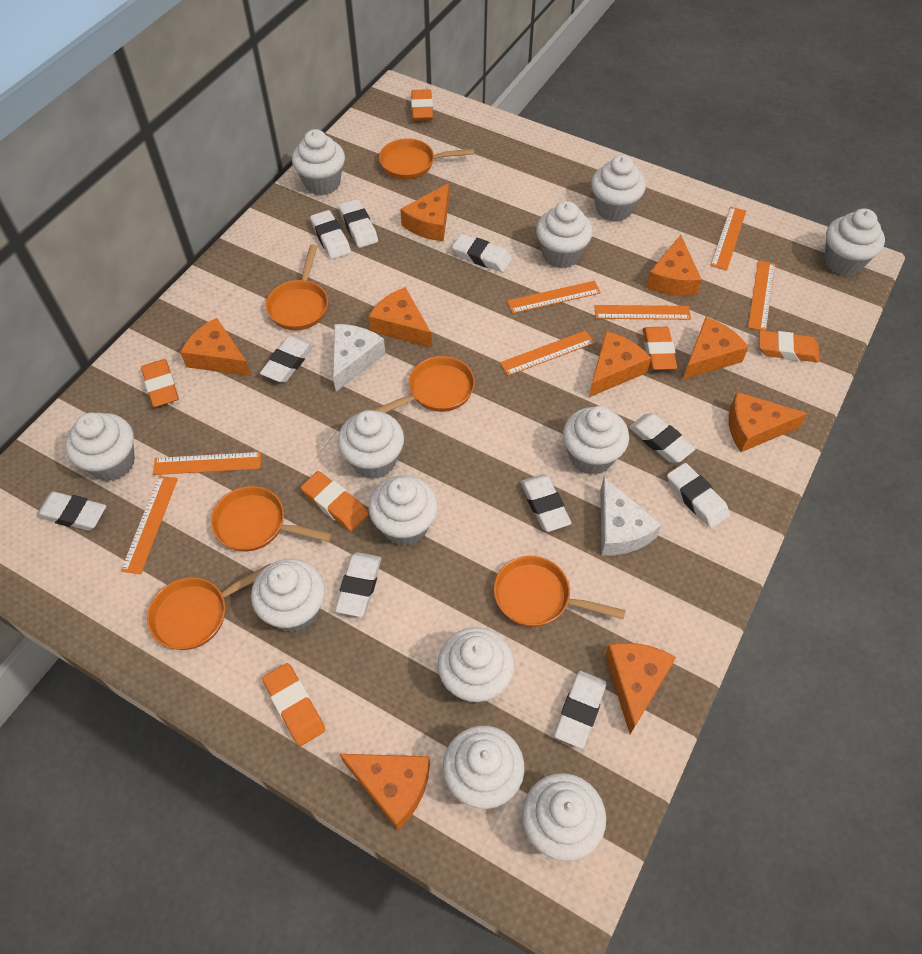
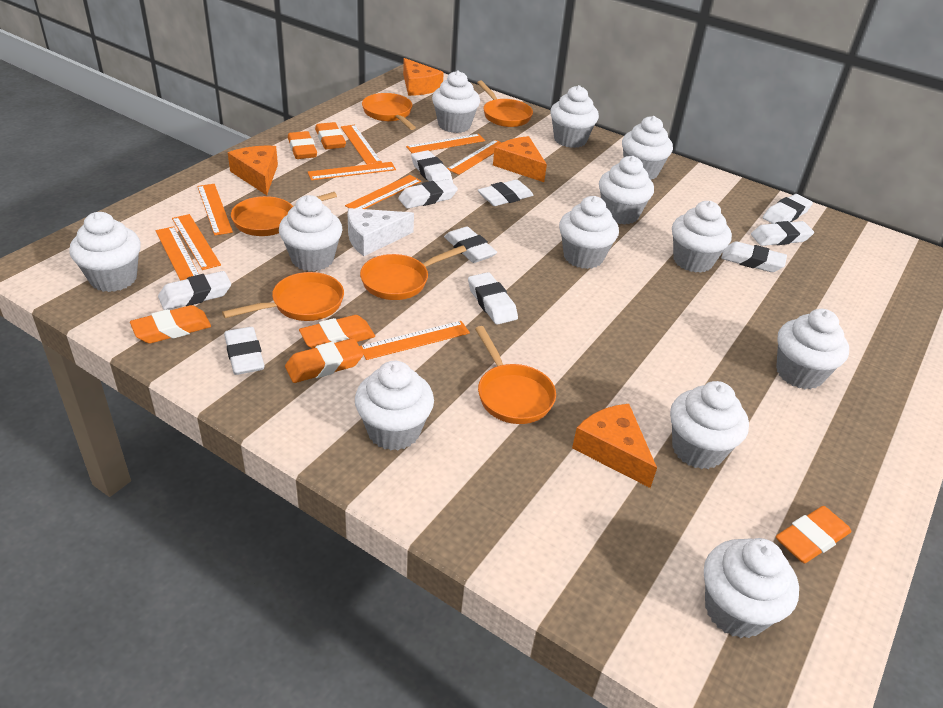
orange cheese: [180,318,251,376] [340,754,430,830] [368,287,432,348] [400,183,449,241] [589,331,651,397] [605,643,676,734] [646,235,702,296] [683,317,749,380] [729,392,808,452] = 9 -> [228,146,278,195] [403,58,444,96] [493,136,547,182] [572,404,657,488] = 4
orange ruler: [121,476,178,574] [153,452,261,475] [500,330,594,376] [507,281,601,314] [594,305,691,320] [710,207,746,270] [748,261,775,331] = 7 -> [156,226,200,281] [172,214,221,270] [197,184,233,235] [308,162,396,180] [341,125,382,164] [345,175,421,209] [359,321,470,360] [406,134,485,153] [447,140,502,175] = 9
white cheese: [333,324,386,392] [601,477,662,556] = 2 -> [348,208,414,256] = 1

